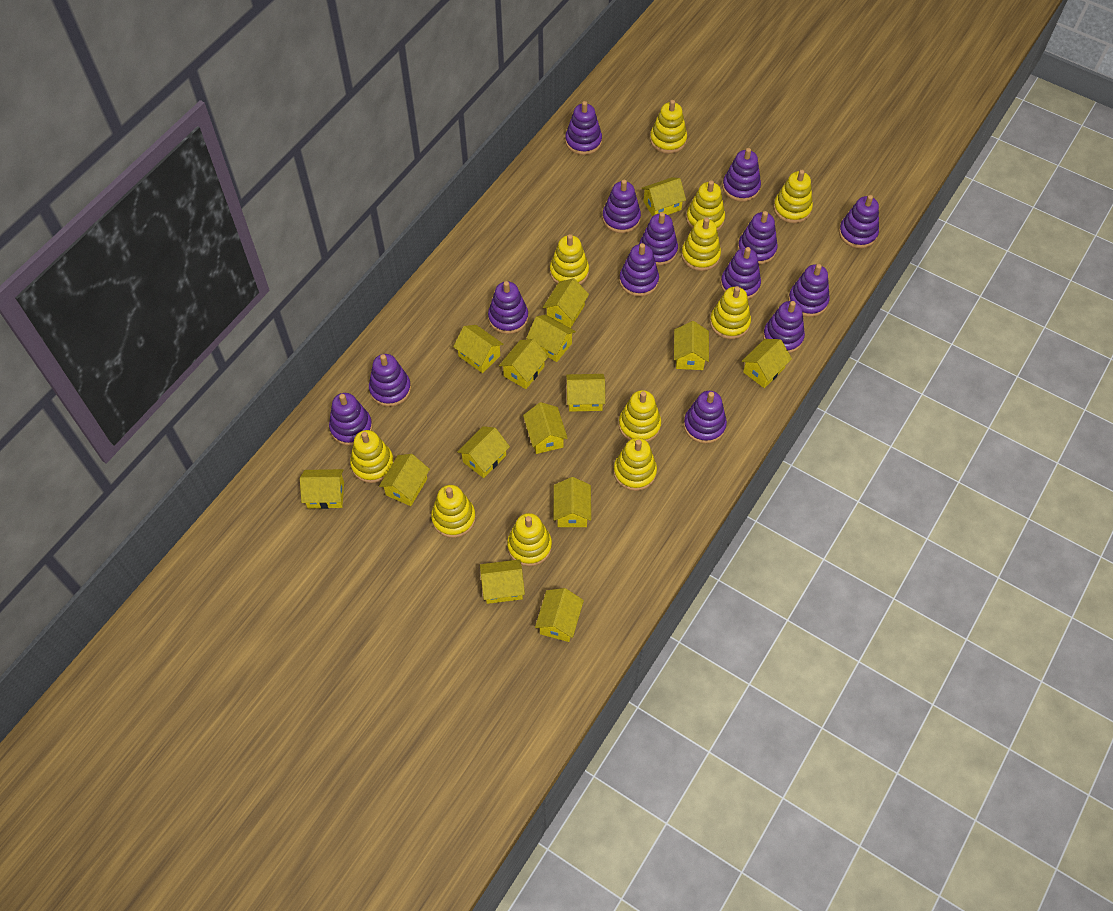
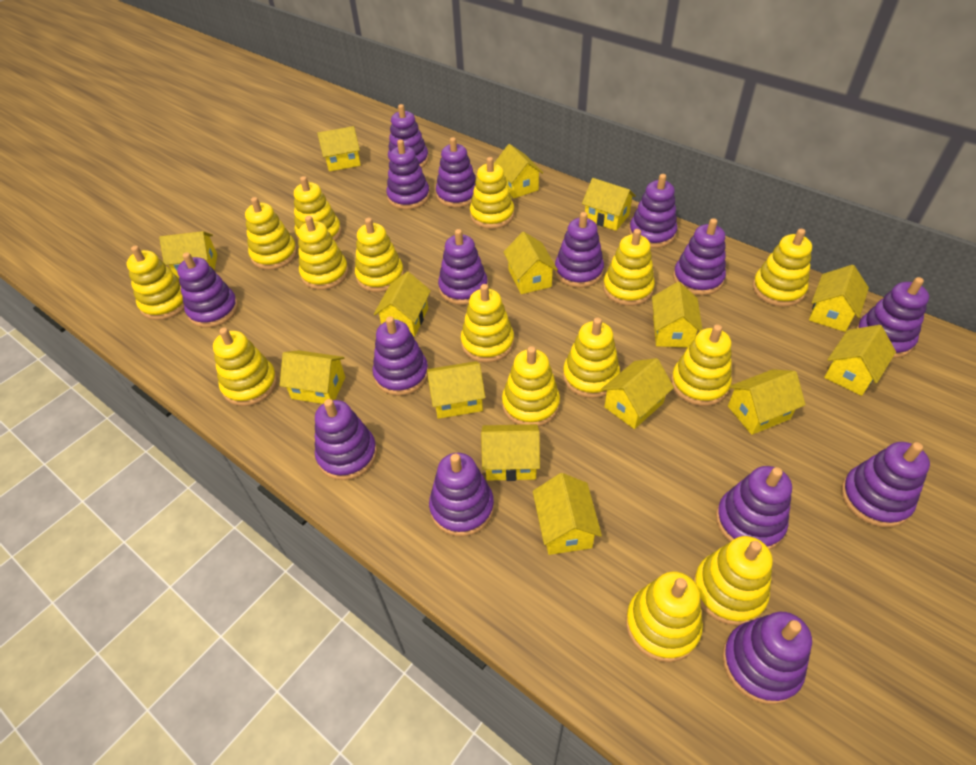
purple stacking toy: [329,393,373,446] [369,354,411,407] [488,281,528,334] [565,101,602,155] [602,180,641,233] [619,243,659,297] [639,212,678,266] [684,391,727,444] [721,247,761,299] [722,148,761,202] [738,211,778,265] [763,301,805,353] [788,264,830,317] [839,195,879,248] = 14 -> [177,252,238,328] [315,399,377,480] [373,316,429,396] [386,139,430,210] [388,104,429,168] [429,453,494,536] [436,137,476,208] [438,229,488,305] [555,212,604,288] [629,174,677,248] [673,218,726,295] [716,466,792,550] [722,612,812,705] [841,442,930,527] [856,277,929,358] = 15
yellow stacking toy: [350,430,394,483] [431,485,476,538] [507,513,552,566] [550,234,589,285] [614,438,657,491] [619,390,661,442] [650,100,687,154] [681,218,721,271] [686,180,725,231] [710,286,751,339] [774,170,813,223] = 11 -> [127,245,184,320] [213,327,277,406] [245,197,297,270] [294,176,342,241] [298,216,349,290] [355,218,404,292] [461,284,514,363] [470,157,514,229] [502,346,560,427] [563,318,620,398] [603,229,655,306] [626,571,703,662] [671,324,732,406] [693,536,773,626] [752,229,812,307] = 15

